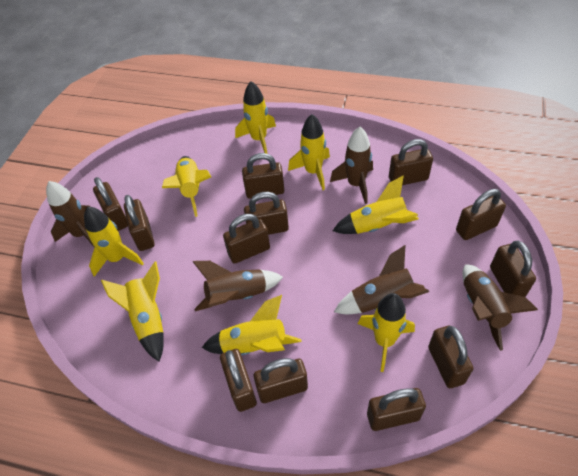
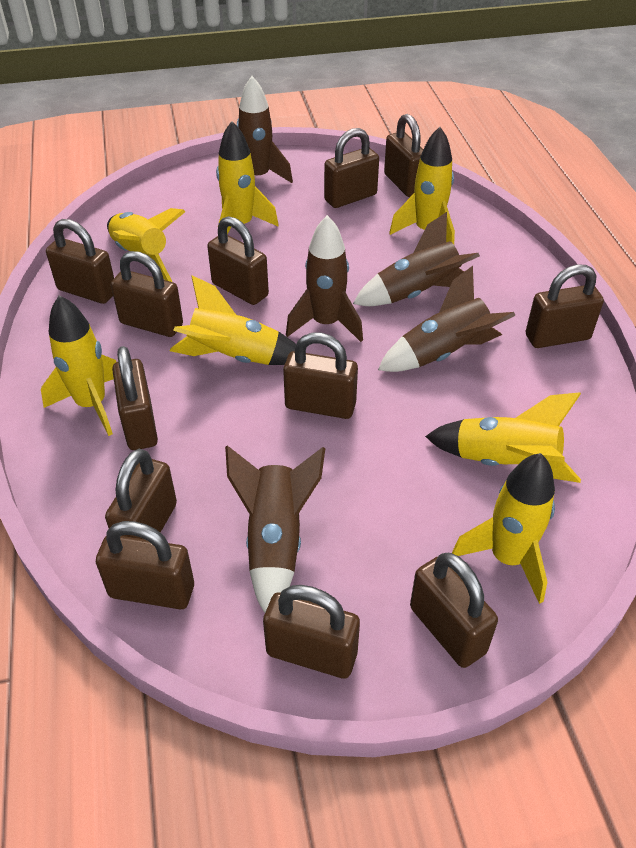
yellow rocket: [84,207,144,277] [101,262,164,362] [162,156,211,217] [202,295,301,355] [235,81,276,154] [288,114,330,190] [333,175,419,234] [358,293,415,372] = 8 -> [41,295,116,436] [107,208,185,282] [170,275,296,365] [216,121,279,234] [389,127,455,244] [425,392,581,483] [452,453,555,604] = 7

